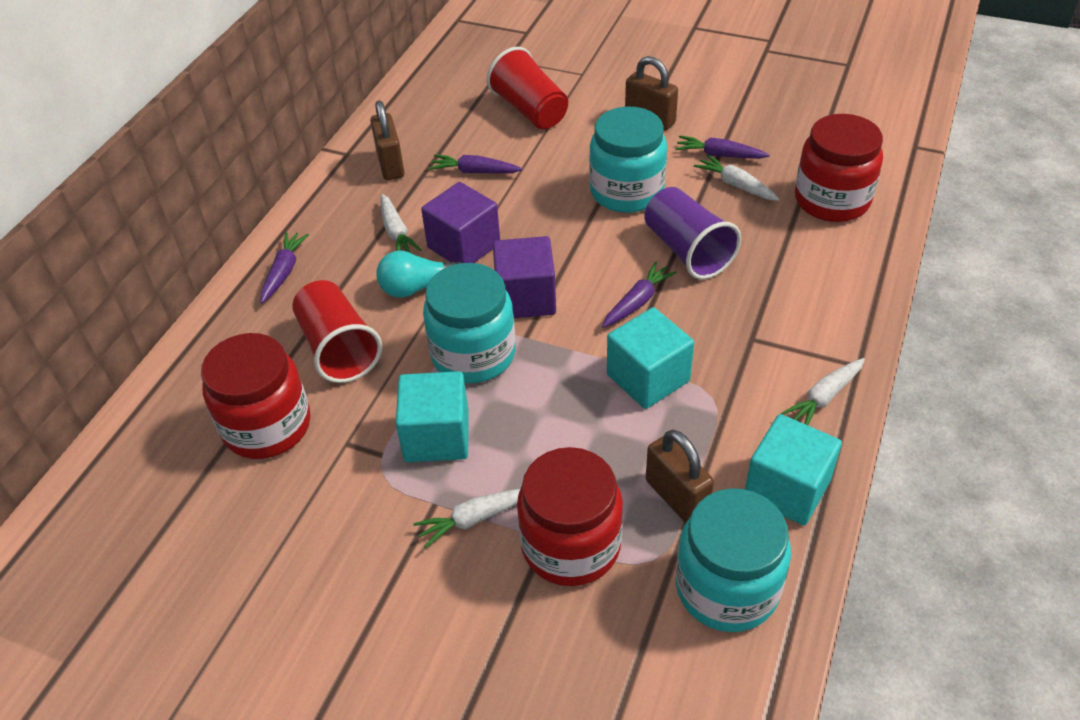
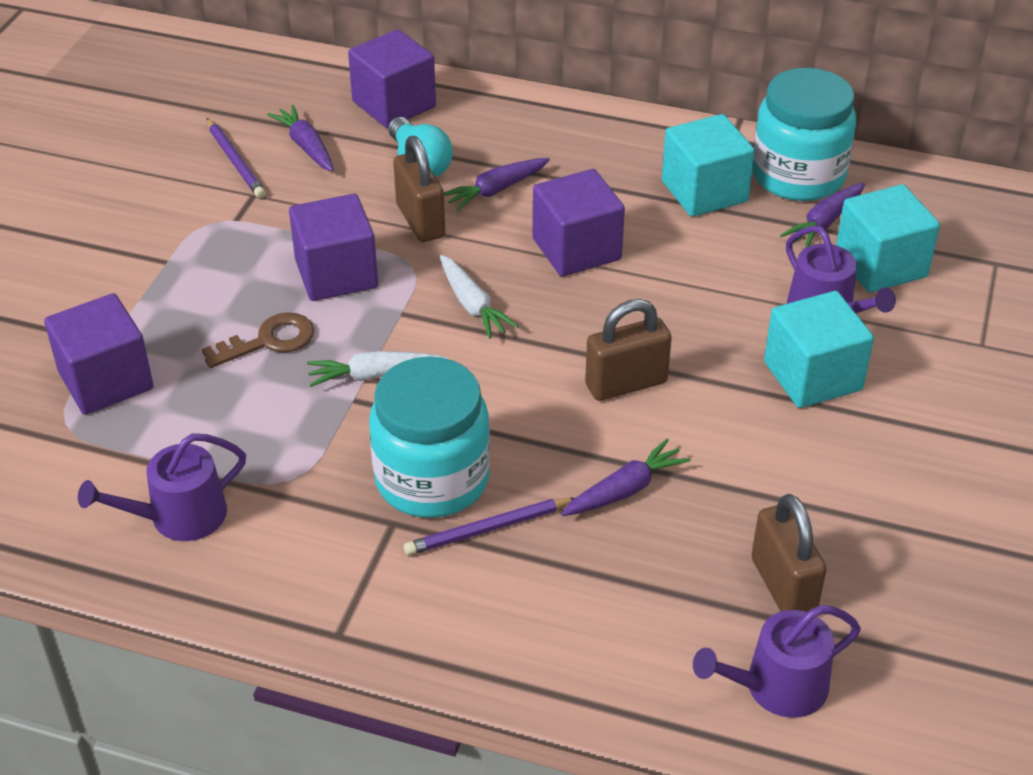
brown key: none = 0 -> [202,312,314,368] = 1
purple cube: [421,182,500,263] [493,236,556,318] = 2 -> [44,293,154,415] [289,194,378,301] [348,30,436,128] [533,169,625,277] = 4
purple cup: [644,187,741,279] = 1 -> none = 0
purple pencil: none = 0 -> [207,118,265,198] [404,498,575,555] = 2
purple watering can: none = 0 -> [78,433,246,541] [693,605,861,718] [786,225,896,313] = 3
red cup: [292,280,382,383] [487,47,568,129] = 2 -> none = 0
red jar: [201,333,310,459] [517,447,623,586] [795,114,883,222] = 3 -> none = 0
turquoise jar: [423,263,516,383] [589,106,667,213] [676,488,791,632] = 3 -> [369,356,490,518] [752,68,856,201] = 2
white carrot: [381,194,421,253] [413,488,521,548] [694,154,779,201] [781,358,865,425] = 4 -> [307,351,447,387] [440,255,519,339] = 2

